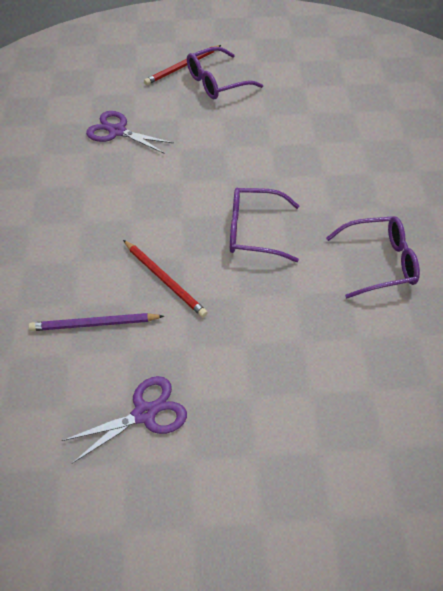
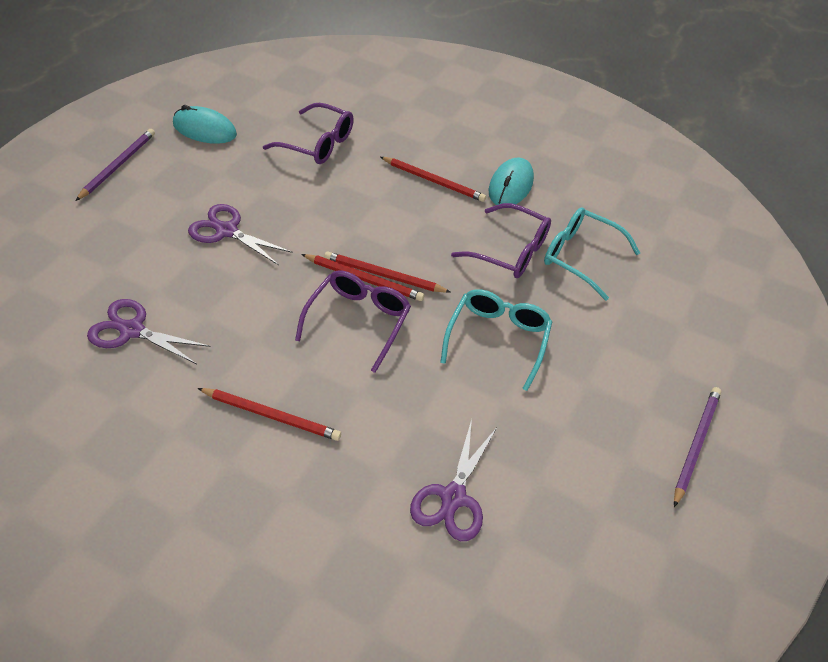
purple pencil: [28,313,164,331] = 1 -> [75,129,155,201] [674,387,721,507] = 2
purple scissors: [62,376,187,464] [86,111,173,154] = 2 -> [87,299,211,364] [188,204,293,265] [410,419,496,541] = 3
red pencil: [123,240,208,317] [144,45,221,85] = 2 -> [198,388,341,441] [301,254,424,301] [324,251,450,293] [381,157,486,202] = 4
turquoise glasses: none = 0 -> [440,289,552,391] [544,207,640,301] = 2
turquoise mouse: none = 0 -> [173,105,237,144] [488,157,534,205] = 2

